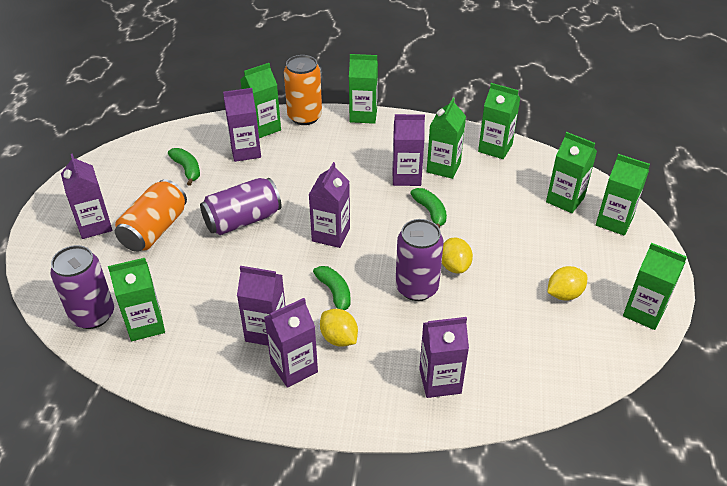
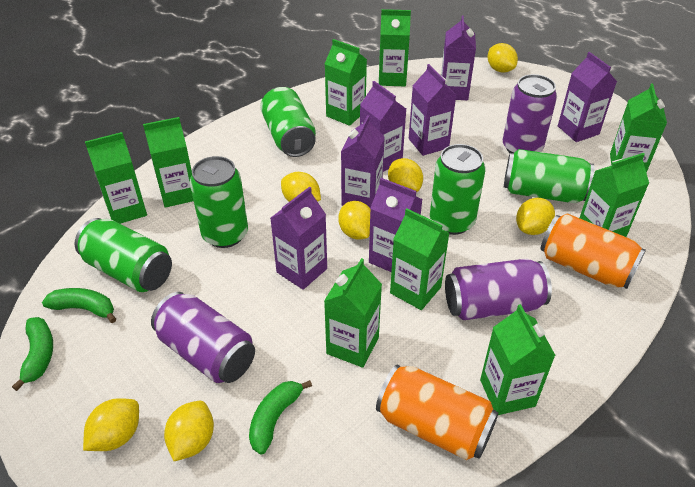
green can: none = 0 -> [74,218,172,292] [190,156,248,248] [260,87,316,157] [430,144,485,235] [504,149,594,203] = 5
green carton: [108,258,165,341] [241,63,281,138] [349,54,378,124] [427,98,466,179] [478,83,520,159] [546,132,597,213] [596,154,650,236] [623,243,687,330] = 8 -> [85,132,147,224] [143,117,194,208] [324,258,382,368] [325,39,367,126] [379,9,411,86] [390,208,449,310] [480,304,556,415] [580,153,649,237] [610,84,667,173] = 9
yellow lemon: [320,309,358,347] [442,238,473,273] [547,266,587,301] = 3 -> [83,398,139,451] [164,401,214,461] [281,172,321,202] [338,201,370,240] [388,158,423,192] [488,43,518,73] [516,198,555,235] = 7

